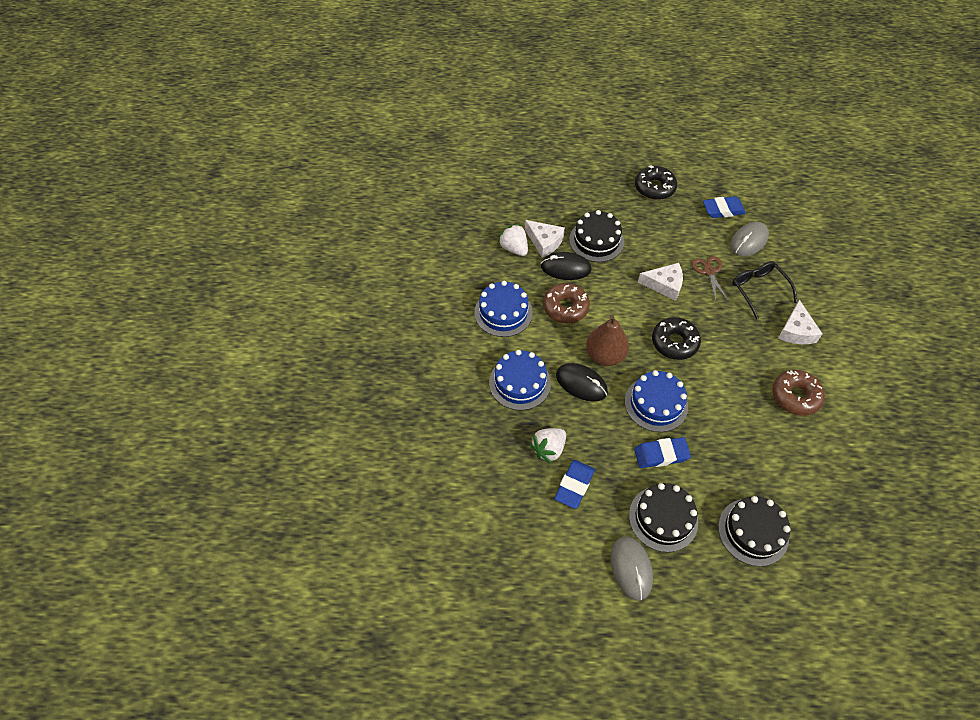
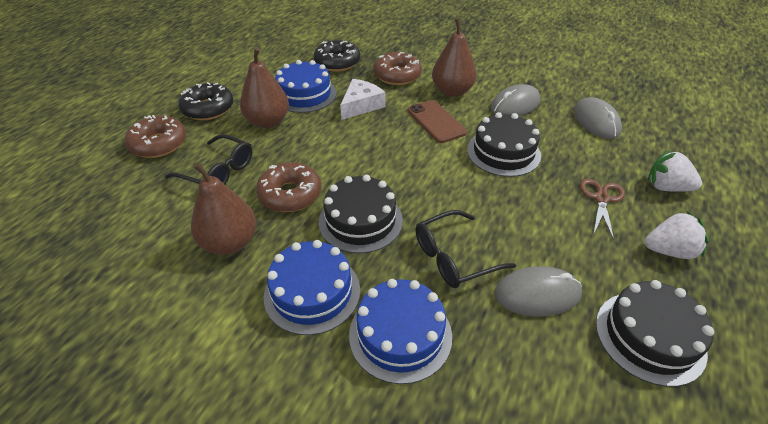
black glasses: [732,261,798,320] = 1 -> [165,134,252,185] [415,210,516,288] = 2
black mouse: [541,252,592,280] [556,363,608,402] = 2 -> none = 0
blue eraser: [554,460,595,509] [634,437,691,468] [703,196,746,218] = 3 -> none = 0
brown donut: [543,283,590,323] [772,370,825,416] = 2 -> [125,115,186,158] [256,162,321,212] [373,52,422,85] = 3
brown pear: [586,315,629,366] = 1 -> [191,162,256,255] [240,47,289,128] [432,18,477,97] = 3
brown phone: none = 0 -> [408,100,467,143] = 1
grey mouse: [611,536,653,601] [730,222,769,256] = 2 -> [490,84,540,116] [495,266,582,317] [574,97,622,139] = 3
white cheese: [525,220,565,258] [638,263,683,301] [778,300,822,344] = 3 -> [340,79,385,120] = 1

